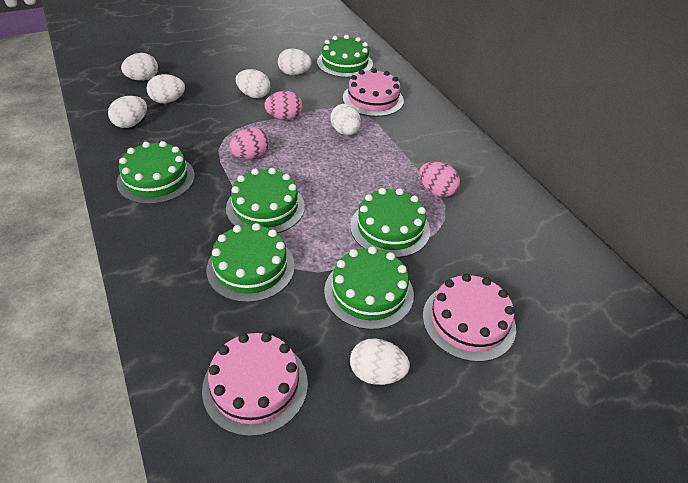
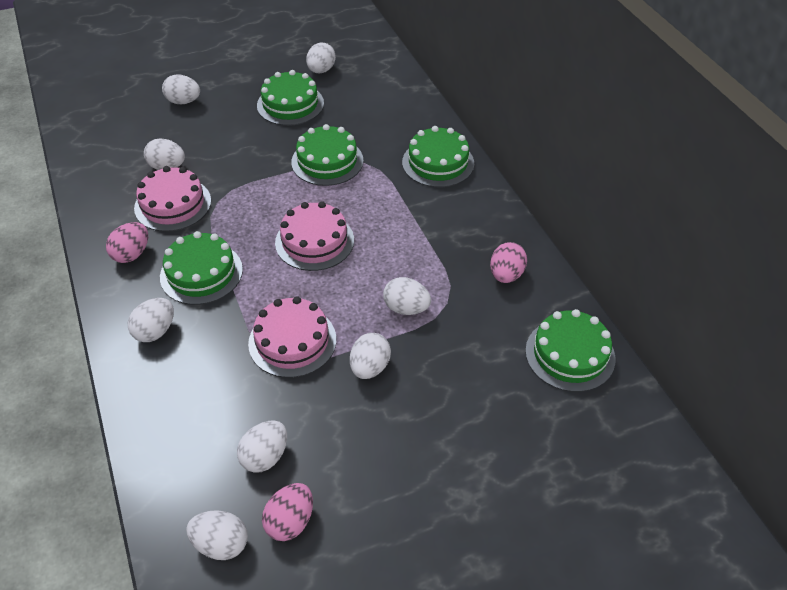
green cake: [117,141,195,204] [206,223,295,303] [226,168,305,233] [317,35,373,78] [324,246,414,330] [350,188,430,258] = 6 -> [160,231,243,305] [257,70,324,126] [291,124,363,186] [402,126,474,187] [525,309,616,392] = 5
white egg: [108,96,147,128] [121,53,158,81] [146,74,185,103] [236,69,270,98] [278,49,312,75] [330,104,361,135] [350,338,410,385] = 7 -> [128,298,174,342] [144,138,185,170] [162,74,200,104] [186,510,248,560] [237,420,287,473] [306,43,336,73] [350,333,391,379] [383,277,431,315] = 8

